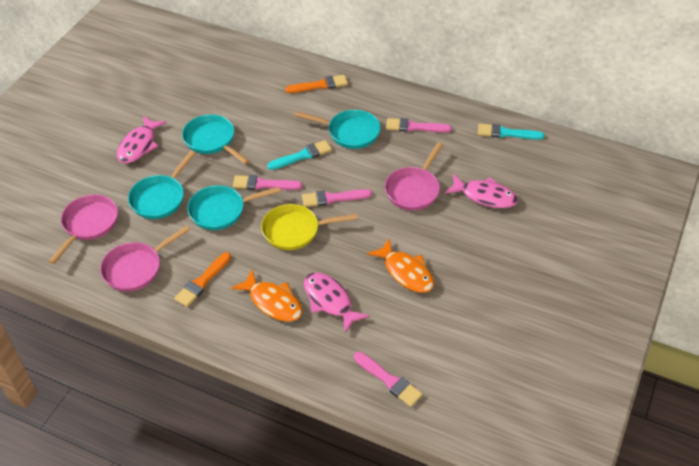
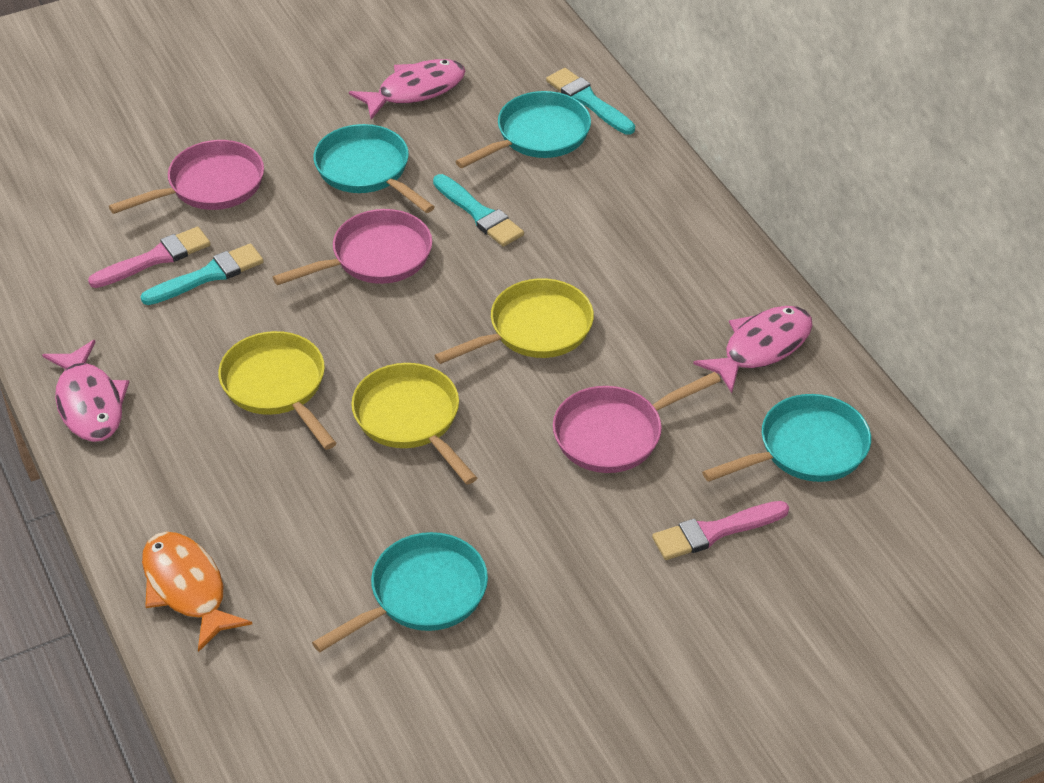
orange brush: [174,252,231,307] [285,75,348,93] = 2 -> none = 0
orange fish: [231,270,302,322] [367,239,434,293] = 2 -> [142,532,252,652] = 1
pink brush: [233,175,302,190] [302,189,372,207] [354,352,423,407] [386,118,452,133] = 4 -> [88,227,211,288] [652,501,789,560] = 2
turquoise brush: [267,140,332,170] [478,124,544,140] = 2 -> [141,243,264,305] [433,174,524,247] [546,68,635,134] = 3
yellow pan: [261,204,357,250] = 1 -> [218,331,337,450] [351,363,477,485] [434,278,594,364] = 3

